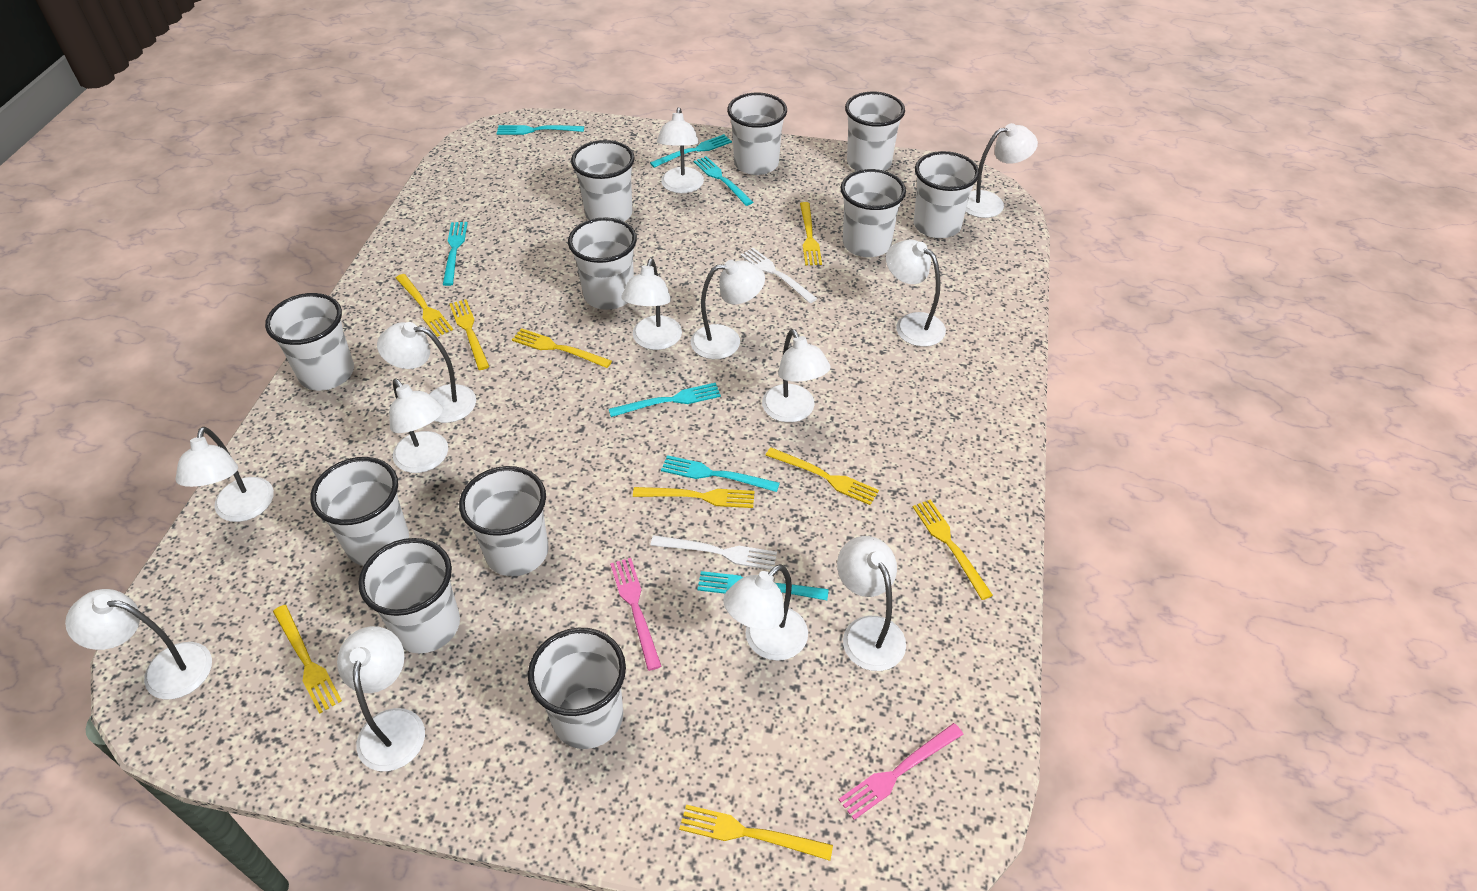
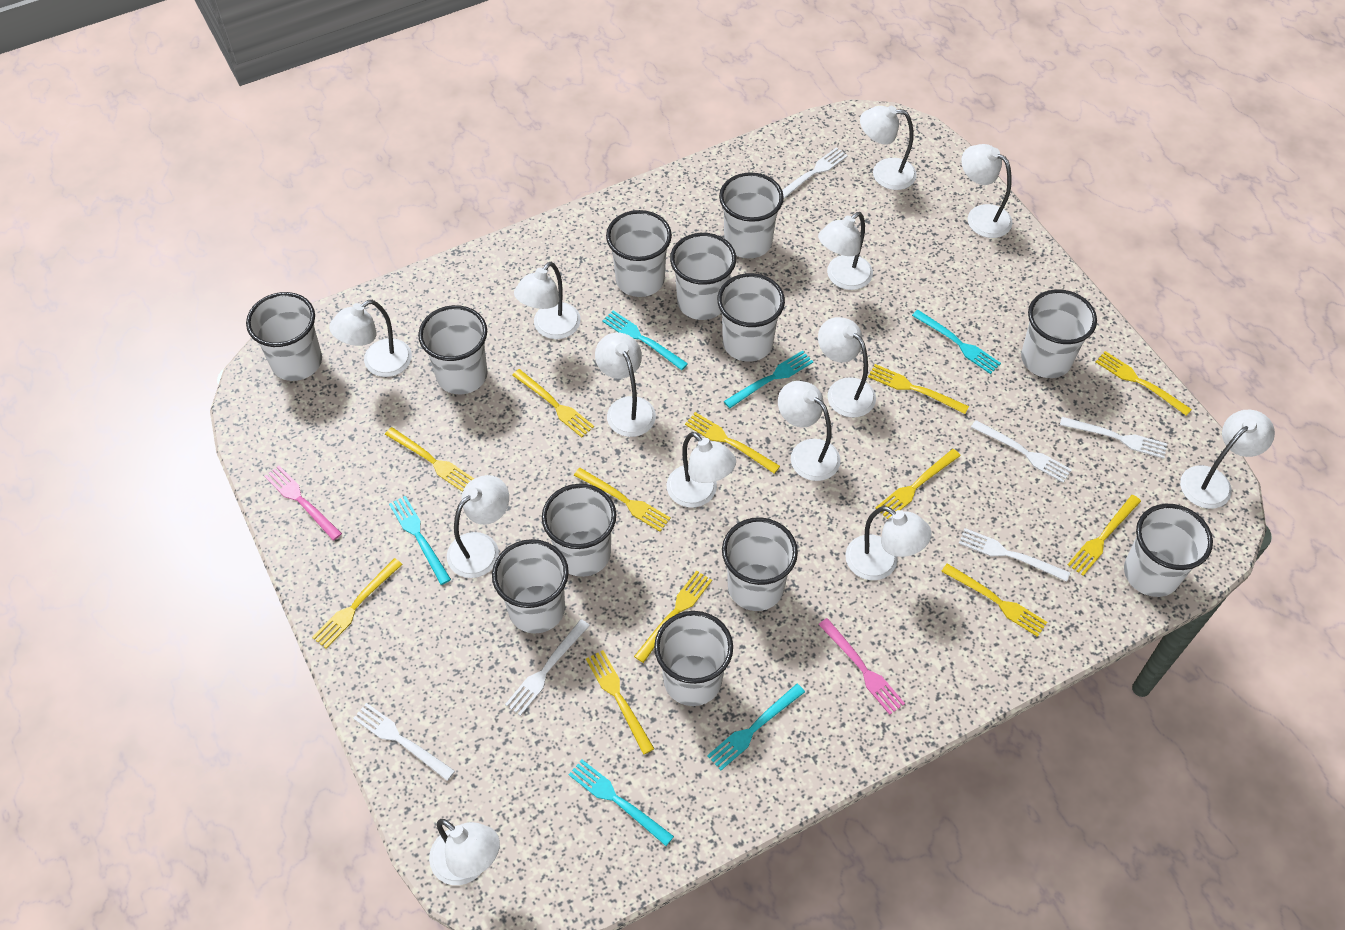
turquoise fork: [443,222,468,286] [497,125,584,135] [609,383,721,417] [650,134,732,168] [661,455,780,492] [694,156,753,206] [698,571,829,600] = 7 -> [389,496,451,585] [568,759,674,846] [602,310,688,370] [707,684,805,770] [724,351,813,408] [912,310,1001,374] = 6
white cup: [265,293,354,391] [310,457,409,566] [358,538,460,653] [459,466,549,576] [528,628,626,749] [568,218,637,310] [571,140,635,222] [727,93,787,175] [840,169,906,257] [845,91,905,171] [914,151,979,238] = 11 -> [246,292,322,381] [418,305,488,394] [492,539,569,633] [542,484,616,577] [606,210,672,297] [654,611,733,706] [670,233,736,320] [717,273,785,362] [719,172,784,259] [722,517,798,611] [1021,289,1097,378] [1124,504,1213,597] = 12
white fork: [650,535,777,570] [741,248,817,303] = 2 -> [353,703,455,781] [505,619,590,716] [782,147,848,199] [958,528,1070,582] [971,420,1072,483] [1060,417,1167,459] = 6
yellow fork: [273,605,342,714] [396,274,453,337] [450,299,489,370] [512,328,612,368] [633,487,754,508] [679,805,833,861] [765,447,879,505] [800,202,822,265] [913,499,993,600] = 9 -> [312,558,403,649] [385,427,474,492] [512,369,594,437] [574,468,671,532] [586,650,654,755] [634,571,712,663] [685,412,780,474] [868,364,969,414] [875,449,961,519] [941,563,1047,637] [1068,495,1141,576] [1096,351,1192,416] = 12

